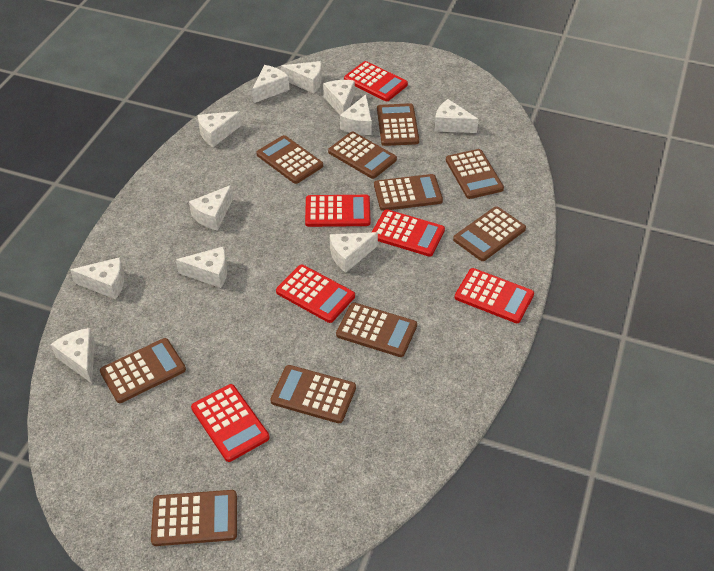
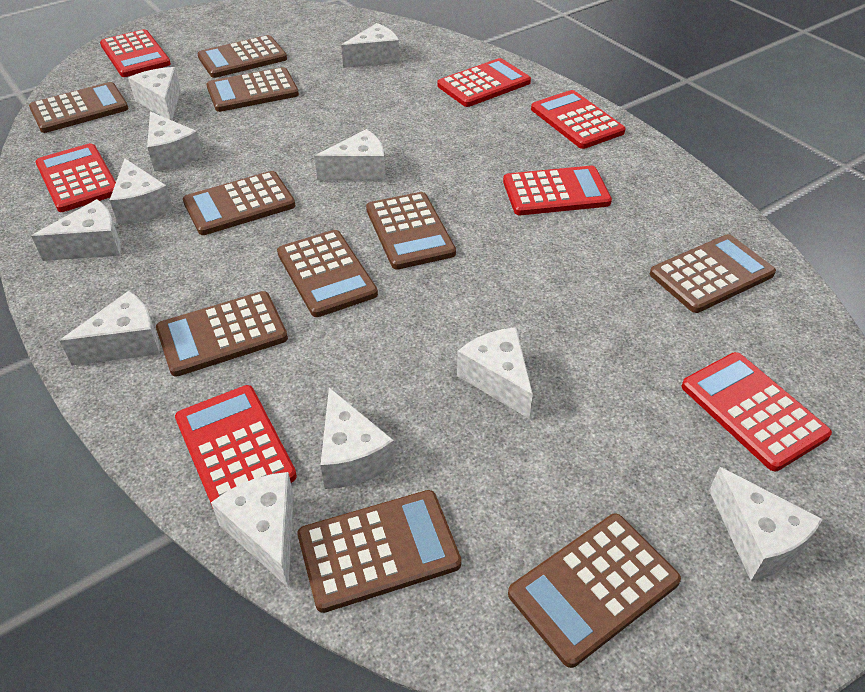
red calculator: [191,384,270,462] [276,265,355,323] [305,195,370,227] [344,61,408,101] [372,209,445,257] [455,268,534,323] = 6 -> [36,143,116,212] [100,29,171,77] [175,385,297,508] [437,58,531,107] [503,166,612,215] [531,90,626,149] [681,352,832,471] = 7

